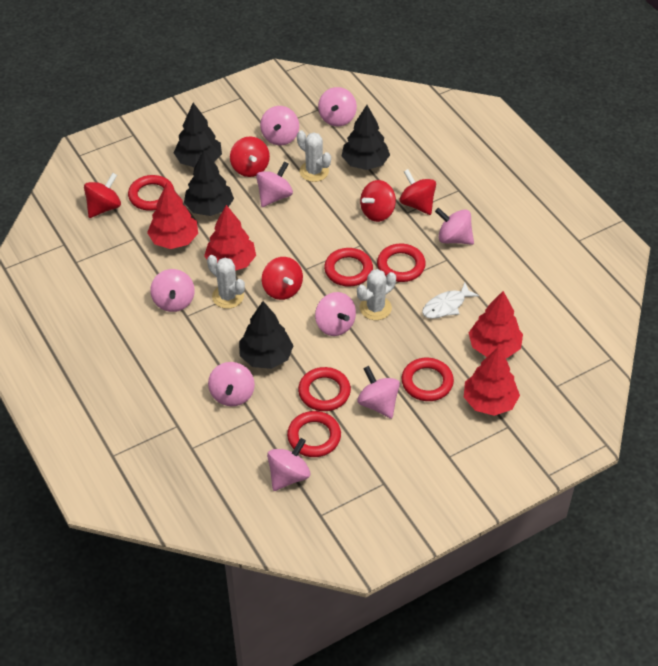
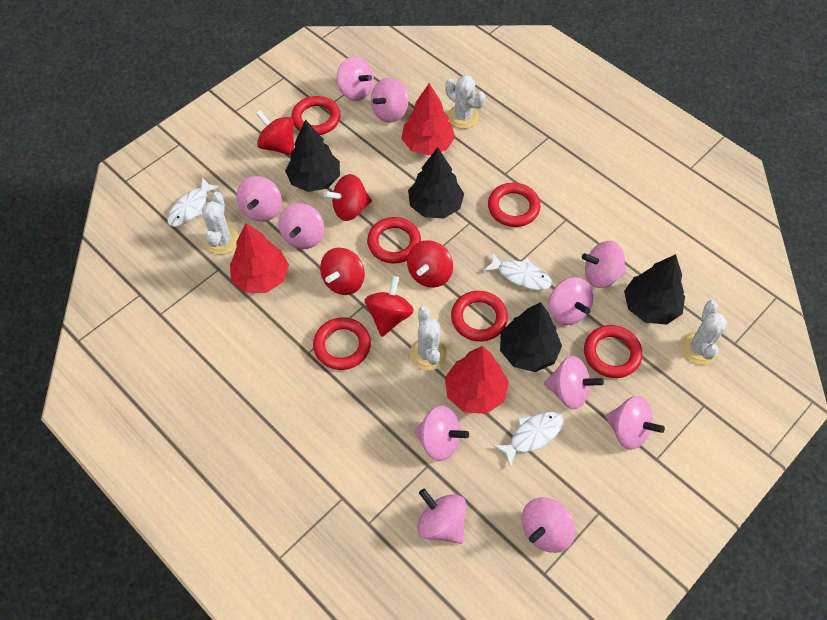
pink spinning top: [150,269,195,312] [208,362,255,406] [256,161,293,207] [260,106,299,145] [267,438,310,491] [315,292,356,336] [318,87,357,126] [357,366,400,419] [435,208,474,245] = 9 -> [237,176,282,222] [279,203,324,249] [337,57,374,101] [371,78,408,123] [414,406,469,461] [417,489,466,544] [522,497,575,553] [544,356,604,409] [549,277,593,325] [582,241,626,288] [605,396,665,450] = 11
red tree: [147,183,198,249] [204,205,256,271] [464,347,520,416] [469,291,523,358] = 4 -> [230,223,289,293] [401,83,455,155] [445,346,509,414] = 3
white cactus: [207,255,245,309] [297,130,331,182] [357,269,396,320] = 3 -> [202,192,239,255] [410,306,447,370] [445,75,485,129] [681,300,727,365] = 4
white fish: [422,283,479,319] = 1 -> [167,177,221,227] [483,252,552,290] [493,411,563,467] = 3

